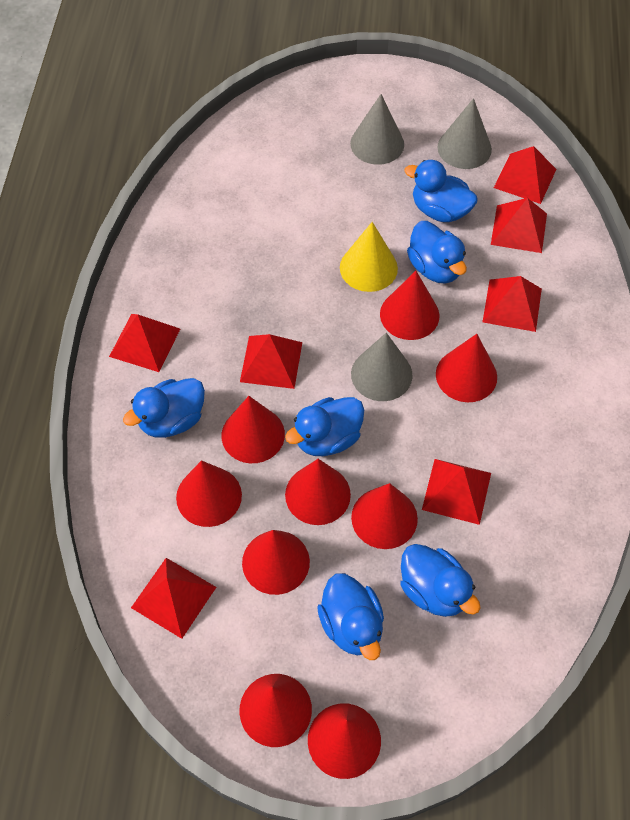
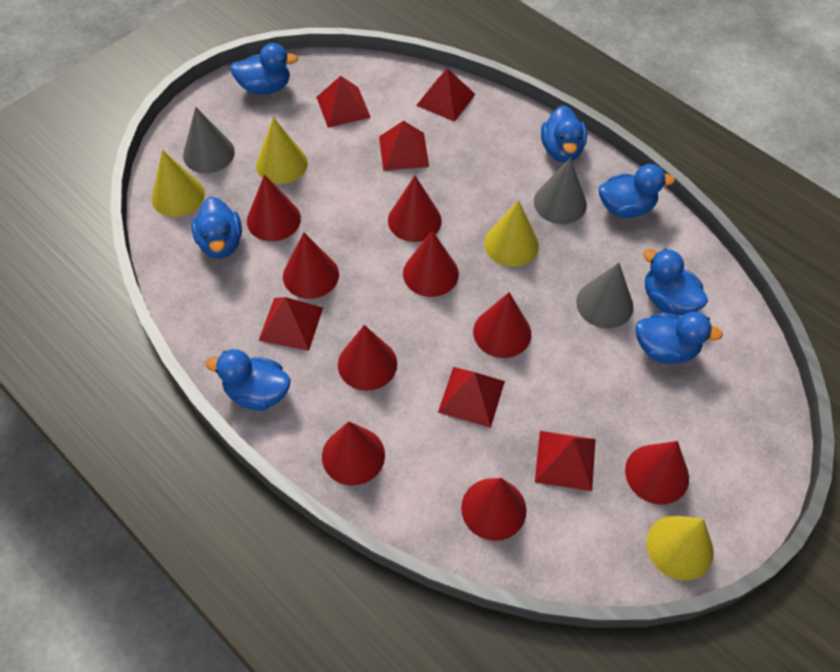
blue duck: [123,378,205,438] [285,397,364,456] [317,573,384,660] [400,544,480,617] [404,160,478,222] [407,221,467,283] = 6 -> [192,197,242,259] [206,349,291,411] [230,43,298,95] [541,105,587,162] [599,164,675,218] [636,312,723,364] [643,248,708,316] = 7
red pyramid: [109,314,180,372] [131,558,216,639] [240,334,302,389] [422,459,491,525] [483,276,542,332] [491,198,547,253] [494,146,556,204] = 7 -> [259,297,323,351] [316,76,371,128] [379,121,429,171] [416,68,475,122] [438,367,505,428] [535,431,596,491] = 6
yellow cone: [340,222,398,292] = 1 -> [151,150,205,217] [256,117,308,184] [484,200,539,267] [647,515,714,581] = 4

